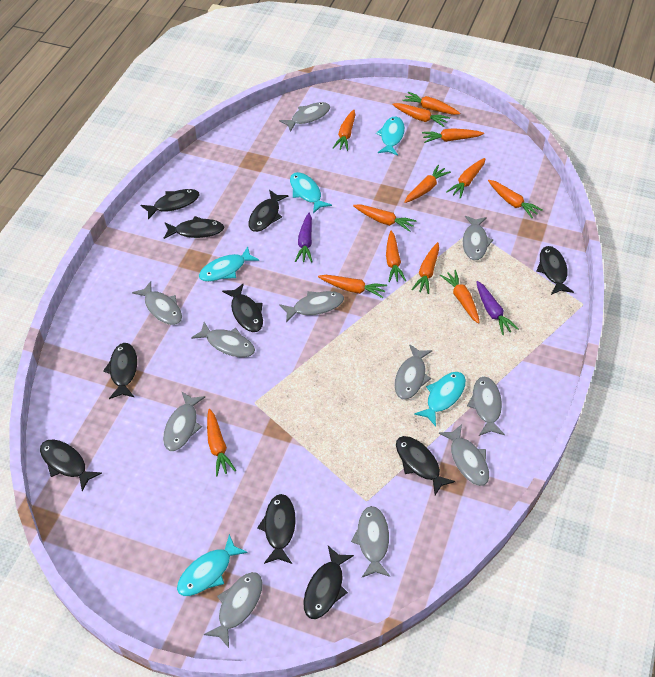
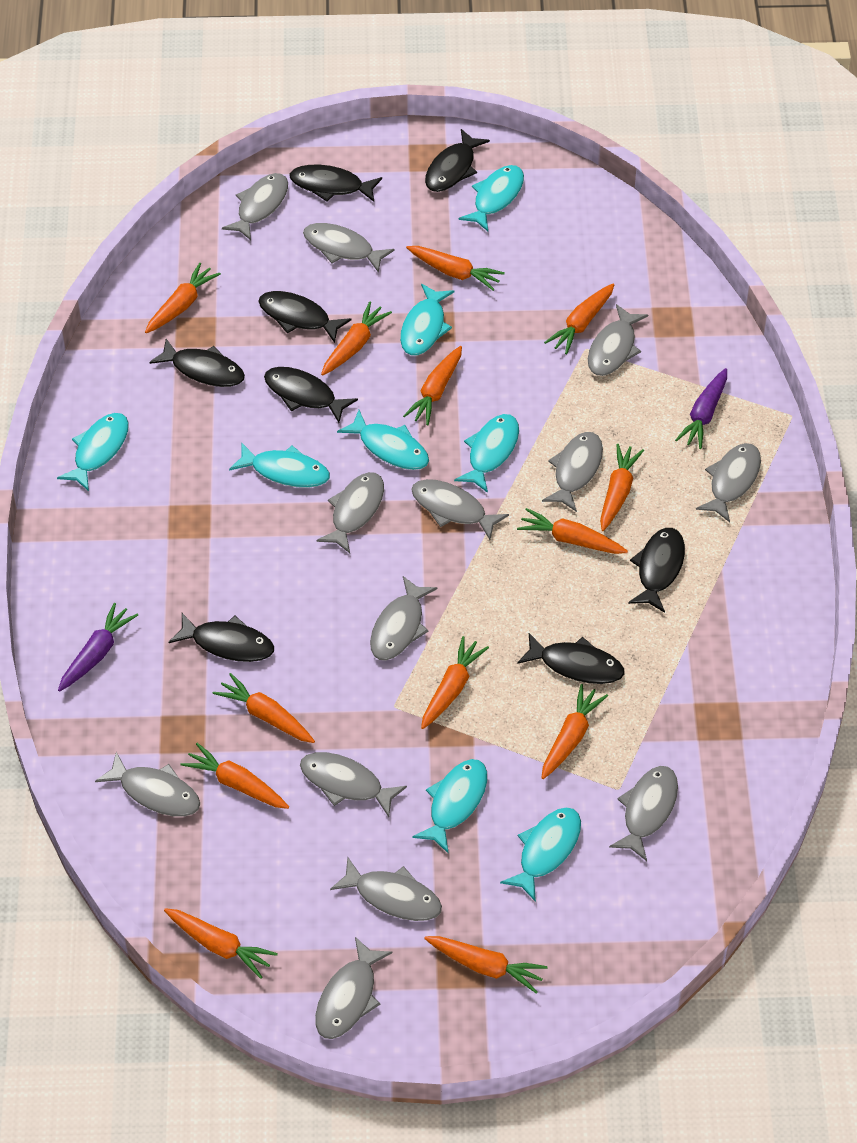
black fish: [40,440,102,491] [103,343,137,399] [141,189,200,219] [164,216,224,239] [222,284,263,332] [249,190,289,232] [257,494,296,564] [303,546,354,619] [396,436,456,495] [536,246,574,295] = 10 -> [149,339,245,387] [169,613,274,662] [258,291,351,343] [264,367,358,423] [290,165,382,202] [425,129,490,192] [517,633,624,684] [628,528,685,613] = 8
grey fish: [132,281,182,325] [163,392,205,451] [191,322,255,357] [204,572,263,648] [279,102,330,132] [279,291,344,322] [351,506,390,577] [395,344,433,399] [439,424,489,486] [463,216,494,261] [467,377,505,436] = 11 -> [95,752,200,817] [222,173,288,240] [300,752,407,817] [303,223,395,273] [315,937,393,1039] [316,472,384,553] [330,858,442,921] [370,576,438,660] [411,479,509,540] [542,432,603,512] [588,304,648,376] [609,766,678,861] [696,443,761,522] = 13
turquoise fish: [177,534,248,596] [199,246,259,282] [290,172,332,213] [376,117,405,156] [414,372,466,427] = 5 -> [57,413,129,491] [229,442,330,488] [337,410,429,470] [400,284,454,356] [412,759,487,854] [454,414,519,493] [459,165,524,231] [500,807,581,902] = 8

